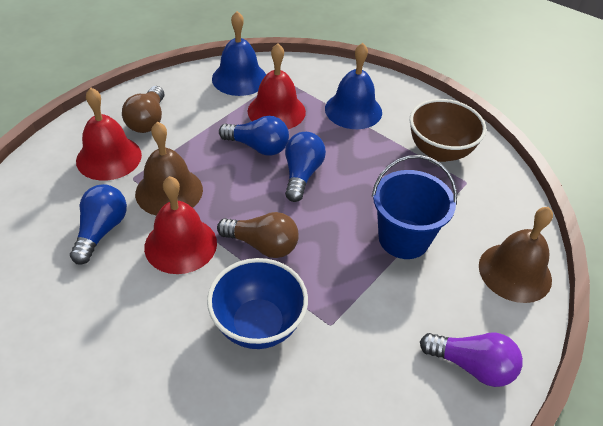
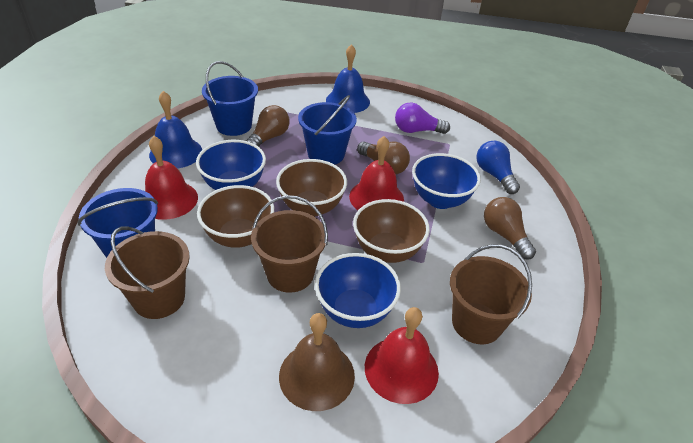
blue bowl: [207,258,308,349] = 1 -> [196,140,266,190] [315,253,401,328] [412,153,481,209] = 3
blue bucket: [372,155,457,259] = 1 -> [78,188,158,258] [202,61,258,136] [298,95,357,164] = 3
blue light bulb: [70,184,127,265] [219,116,289,156] [285,132,326,202] = 3 -> [476,140,520,194] = 1
brown bell: [135,122,203,216] [479,207,553,303] = 2 -> [279,313,355,411] = 1
brown bowl: [410,99,486,162] = 1 -> [197,185,274,248] [276,159,347,217] [353,199,430,263] = 3
brown bucket: none = 0 -> [105,226,190,319] [251,195,328,292] [450,244,532,344] = 3
brown light bulb: [122,86,164,133] [217,212,299,258] = 2 -> [246,105,290,147] [357,141,410,174] [484,197,536,260] = 3

